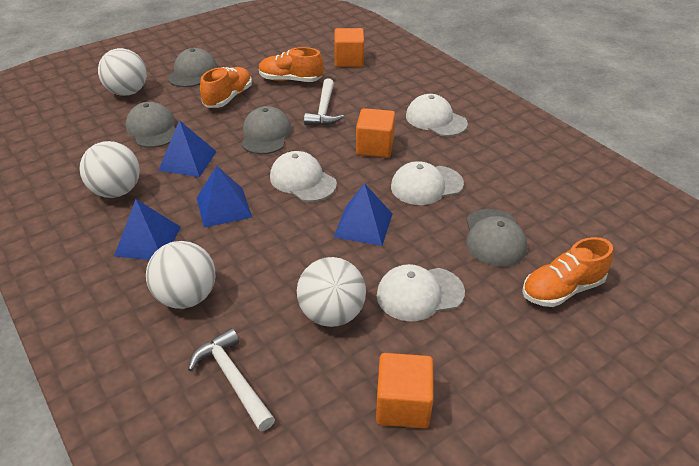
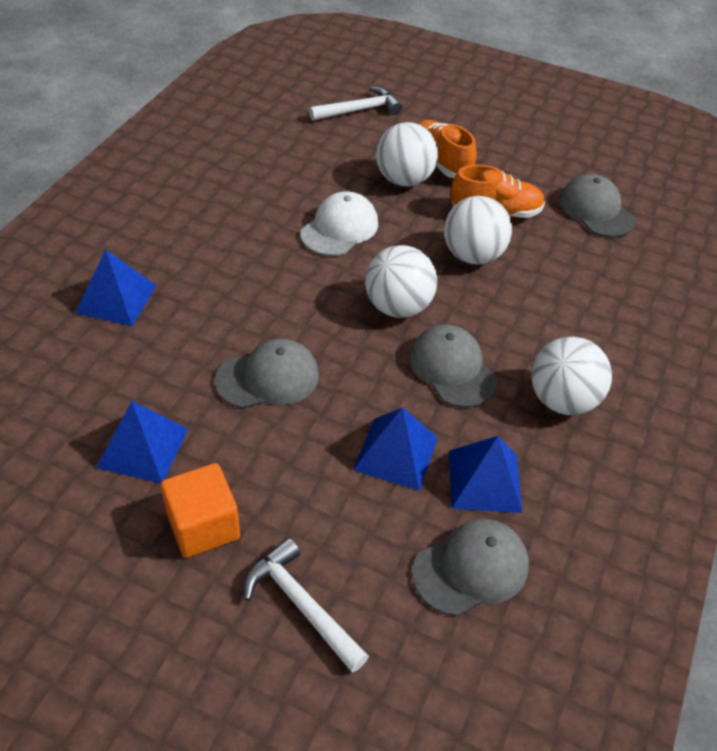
orange cube: [334,28,364,67] [356,108,395,158] [376,353,434,429] = 3 -> [161,463,240,558] = 1
orange shoe: [200,67,252,108] [259,47,323,82] [522,237,613,307] = 3 -> [418,120,477,178] [451,165,545,218] = 2
white cap: [270,151,337,202] [377,264,465,322] [391,161,464,205] [406,94,468,136] = 4 -> [300,191,378,256] = 1

